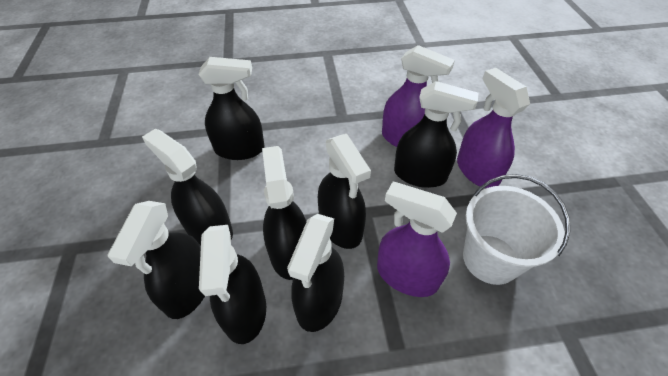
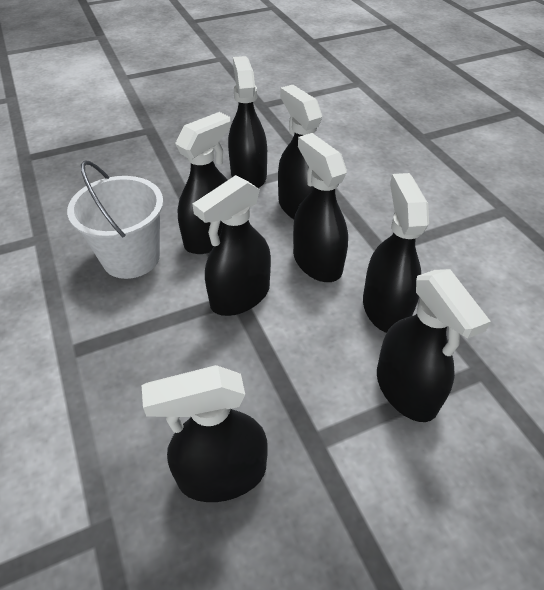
purple spray bottle: [377,182,457,297] [382,45,455,147] [457,68,530,188] = 3 -> none = 0

